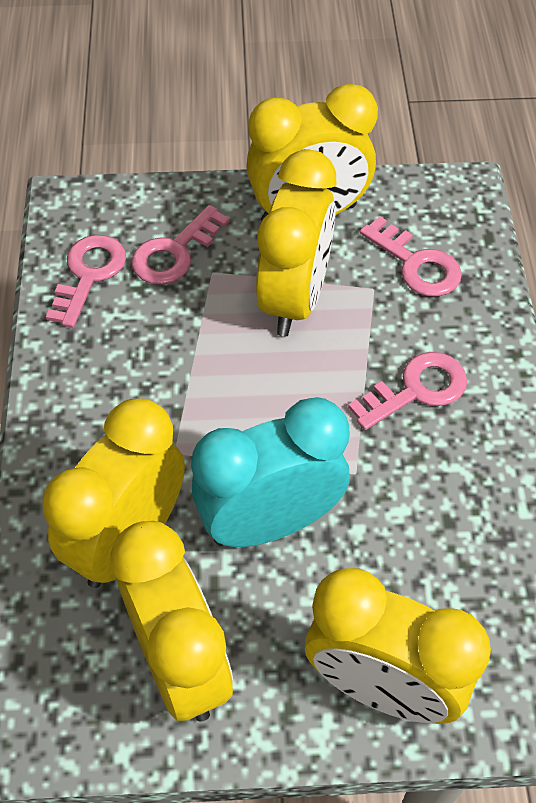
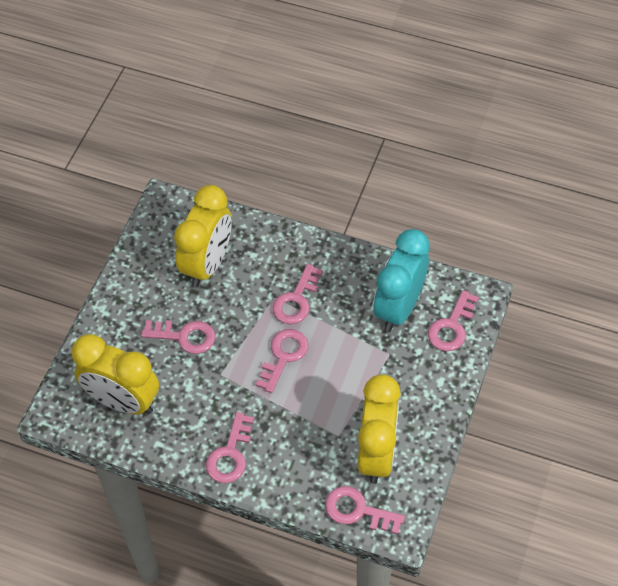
pink key: [46,235,126,328] [132,205,230,285] [348,352,467,430] [360,216,462,297] = 4 -> [141,320,215,354] [206,412,254,483] [256,329,308,393] [272,264,323,324] [325,486,405,534] [428,290,479,351] = 6
yellow clock: [42,399,185,588] [110,521,233,721] [246,83,378,221] [256,149,336,337] [305,568,491,724] = 5 -> [72,334,159,414] [174,185,232,287] [358,374,401,484] = 3

